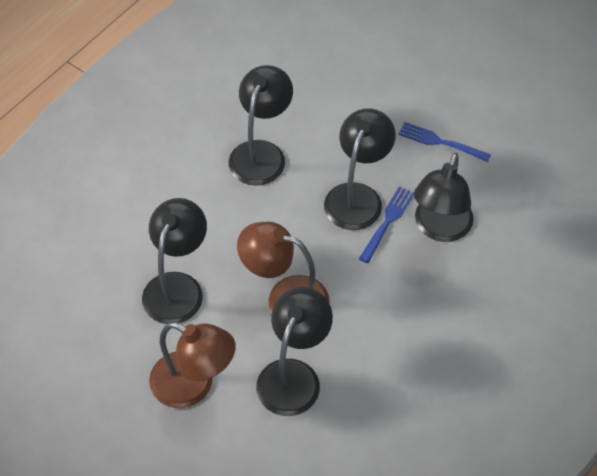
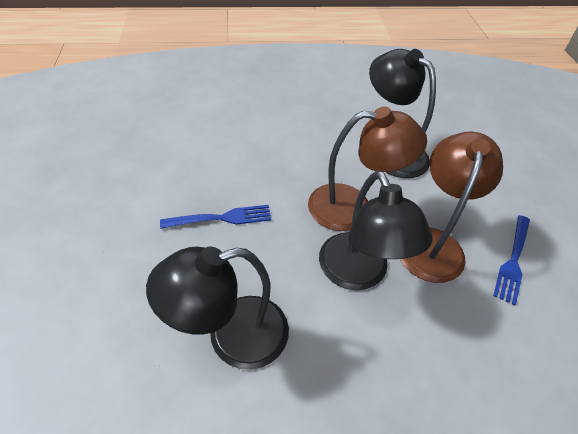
black lamp: [142,198,207,324] [229,65,293,186] [256,287,333,416] [324,108,395,230] [414,153,474,242] = 5 -> [146,246,289,370] [319,171,432,290] [369,49,436,178] = 3

